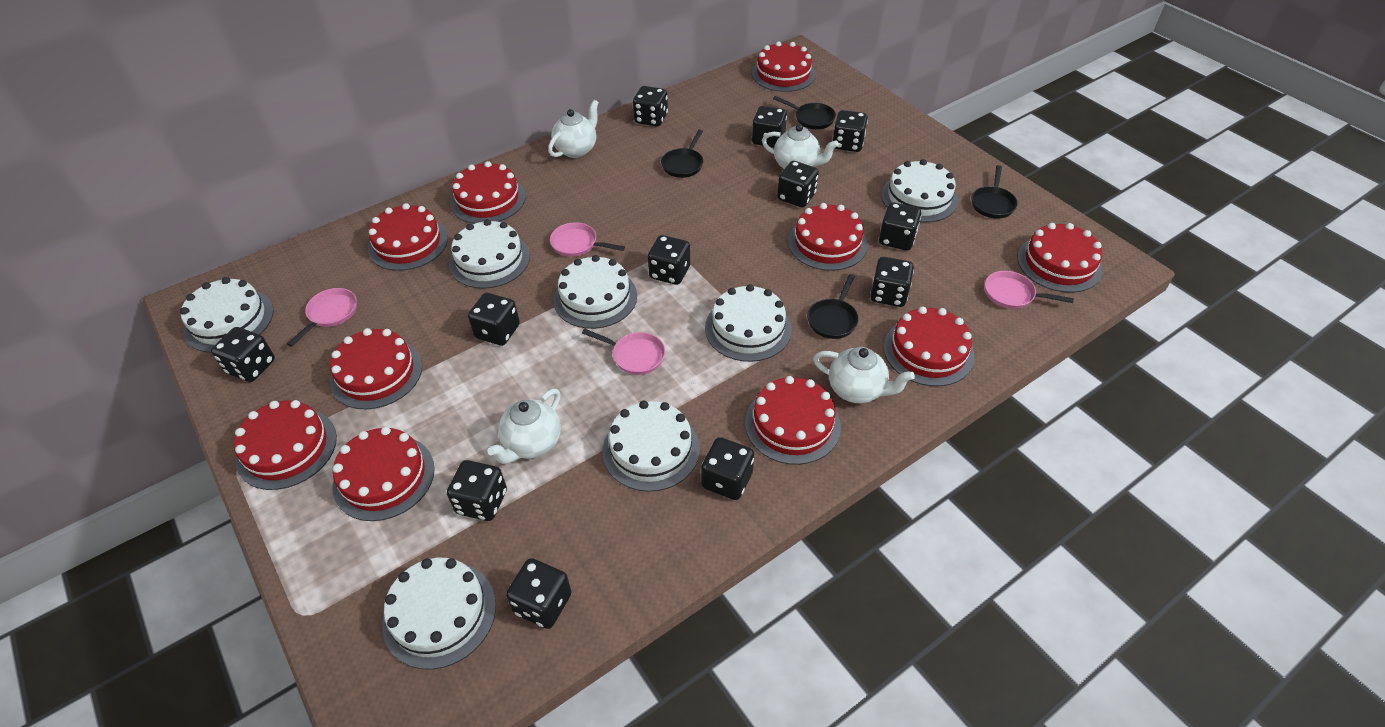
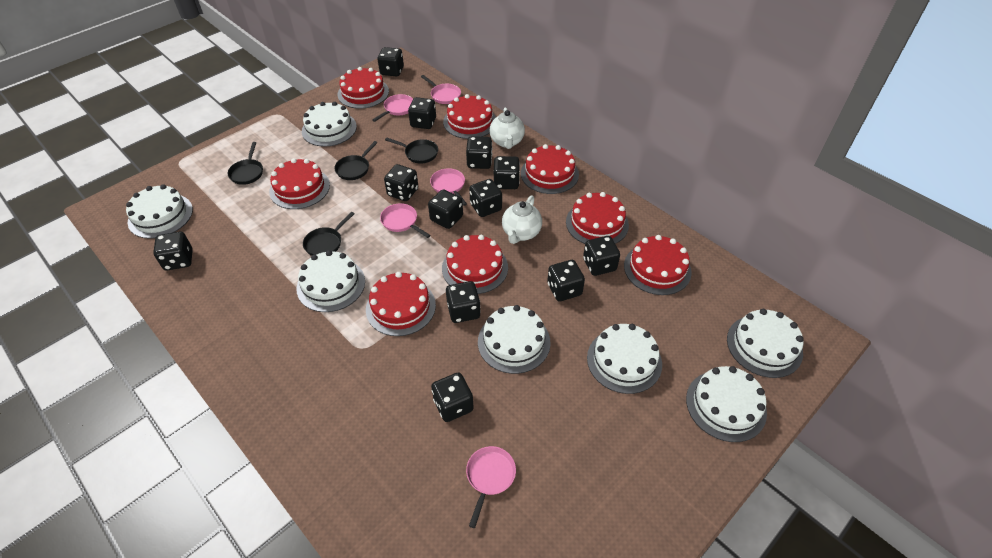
pink pan: [287,288,357,347] [550,222,625,257] [582,329,665,375] [985,271,1074,309] = 4 -> [372,94,413,122] [380,203,431,238] [421,75,461,104] [430,168,467,206] [466,446,516,528] = 5
red cake: [234,400,337,490] [330,328,422,409] [332,427,435,521] [368,203,448,271] [450,161,526,224] [745,376,841,465] [752,41,816,92] [788,203,868,271] [884,307,974,386] [1017,223,1103,293] = 10 -> [269,158,330,209] [337,67,389,109] [366,272,436,336] [442,235,508,294] [443,94,496,139] [521,144,579,194] [566,192,629,244] [624,235,692,295] = 8
white teapot: [487,389,561,464] [548,100,599,158] [762,124,839,169] [813,347,915,404] = 4 -> [489,108,525,149] [502,195,542,244] = 2

